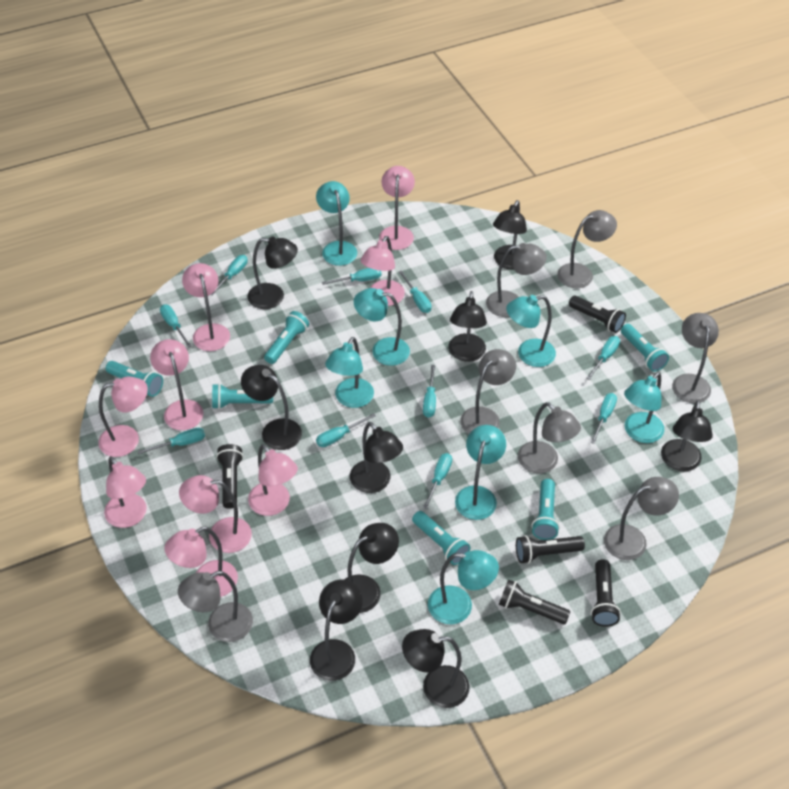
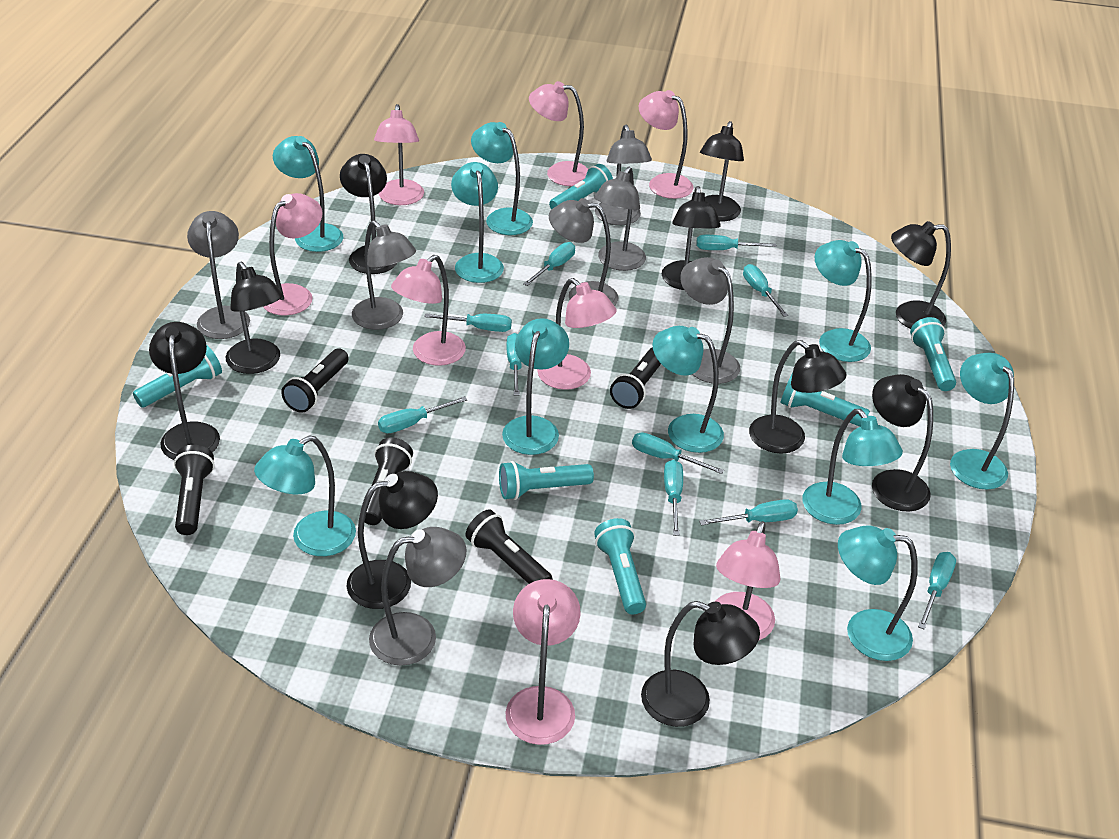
black lamp: [241,365,302,450] [248,236,298,309] [310,580,363,681] [344,523,399,613] [350,422,403,493] [402,629,470,708] [448,291,487,362] [493,200,527,270] [661,400,713,471] = 9 -> [149,322,220,460] [226,262,283,374] [340,154,397,274] [346,471,438,609] [641,601,760,727] [662,186,721,290] [700,121,744,221] [749,340,846,454] [872,374,933,512] [891,221,951,329] = 10
pink lamp: [98,377,148,457] [104,456,147,528] [150,339,203,430] [164,527,238,597] [179,475,252,553] [182,263,230,351] [248,444,298,516] [360,236,405,306] [379,166,415,250] = 9 -> [263,193,323,315] [374,104,424,205] [391,255,466,366] [505,579,581,745] [529,81,588,186] [537,278,617,390] [639,90,694,199] [715,521,780,640] = 8
turquoise lamp: [316,181,357,266] [325,337,374,408] [354,288,410,366] [428,550,499,624] [455,425,506,520] [506,295,556,367] [624,372,664,443] = 7 -> [254,435,356,556] [273,136,343,252] [451,162,504,283] [471,122,533,235] [502,318,569,455] [652,326,724,453] [802,409,903,525] [814,240,872,362] [838,526,918,661] [950,353,1014,490] = 10

